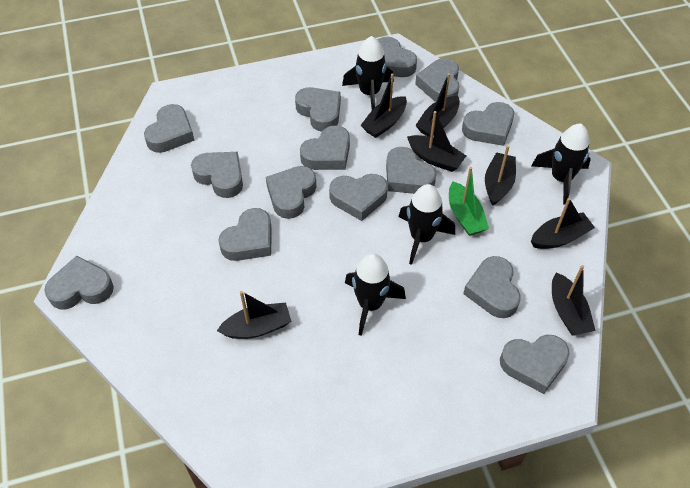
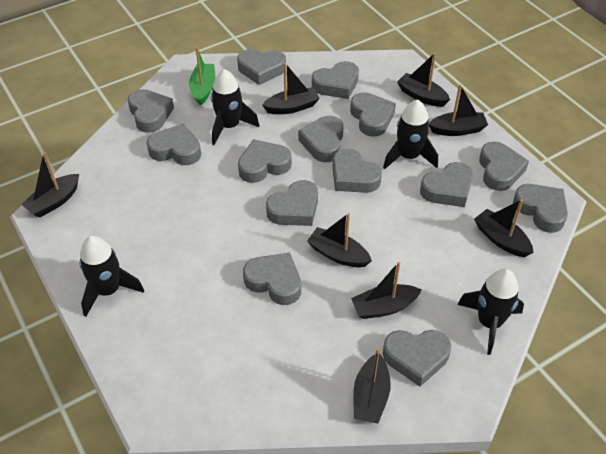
black boat: [217,291,291,339] [361,74,407,138] [407,111,466,172] [415,73,460,137] [485,146,516,206] [531,198,595,249] [552,265,596,336] = 7 -> [21,152,79,218] [262,63,320,114] [307,213,372,267] [351,262,422,319] [353,348,391,423] [397,53,450,107] [429,84,488,136] [474,199,534,257] = 8

